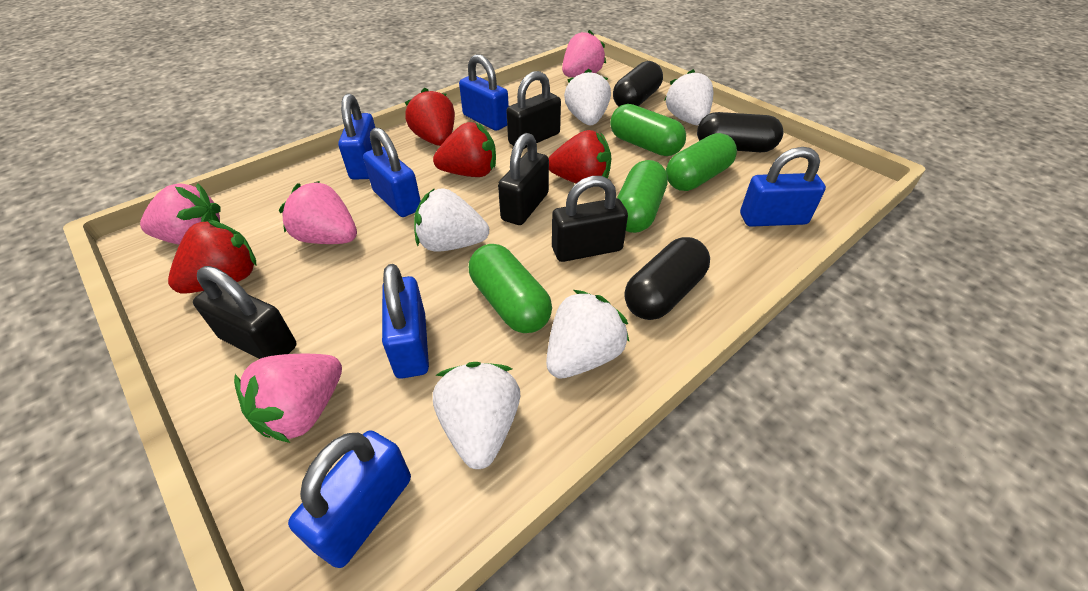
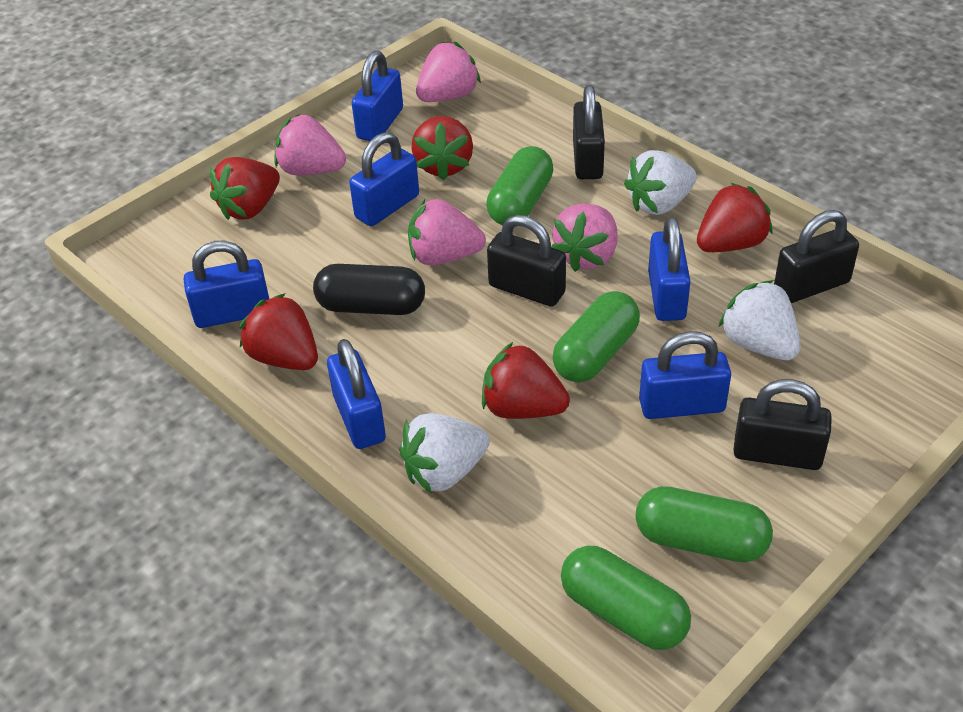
black capsule: [613,61,663,107] [624,237,710,320] [697,112,783,152] = 3 -> [313,264,425,315] = 1
red strawberry: [168,219,257,294] [405,88,455,146] [433,122,496,177] [549,130,611,183] = 4 -> [210,157,280,220] [240,293,318,370] [411,116,473,181] [482,342,570,419] [697,183,772,252] = 5
white strawberry: [414,188,489,252] [433,362,520,469] [546,290,629,379] [564,69,611,125] [665,69,713,126] = 5 -> [399,413,490,494] [624,150,697,215] [719,280,800,360] = 3

